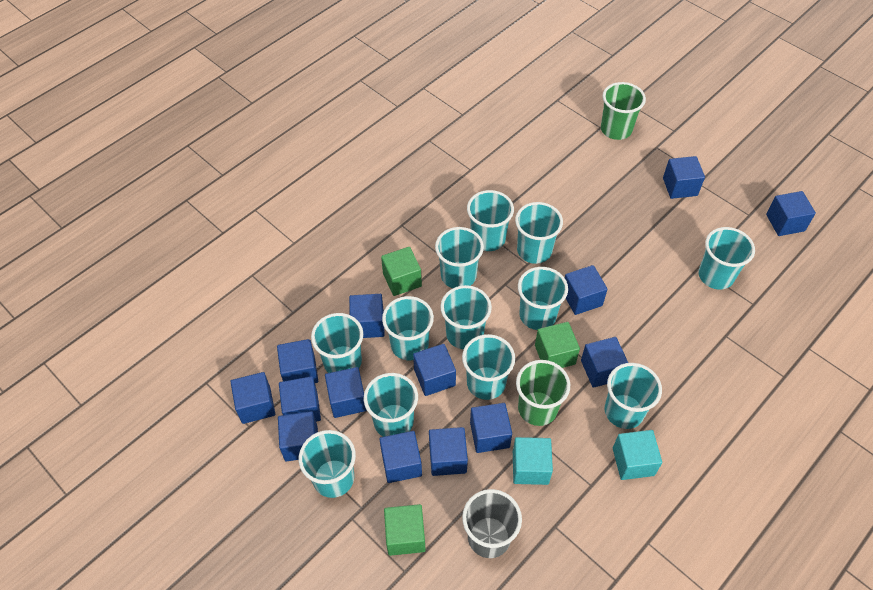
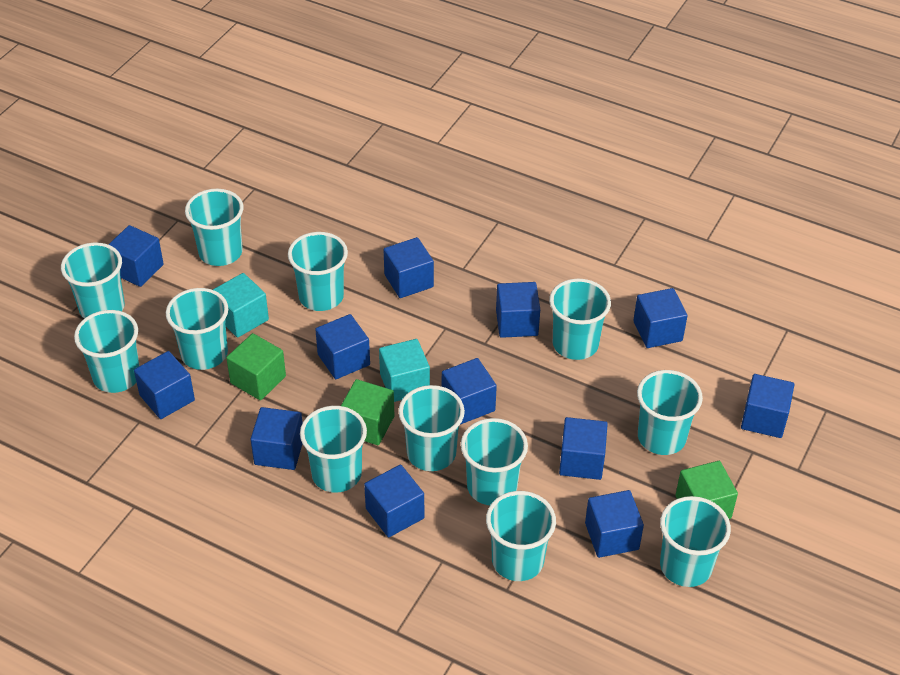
blue cube: [231,372,275,424] [277,339,318,383] [278,411,318,462] [279,376,321,422] [325,367,367,418] [349,294,385,338] [379,431,422,483] [413,344,456,396] [429,427,468,476] [470,403,512,453] [565,265,608,315] [581,337,628,388] [663,156,705,199] [766,191,816,236] = 14 -> [108,225,164,287] [134,351,195,419] [250,407,303,470] [315,314,370,379] [364,465,424,537] [384,237,434,298] [442,358,497,424] [496,282,540,338] [559,417,608,480] [585,490,644,558] [633,288,688,348] [741,374,794,438] = 12
green cup: [516,360,570,426] [601,82,646,140] = 2 -> none = 0
grey cup: [462,489,522,558] = 1 -> none = 0

